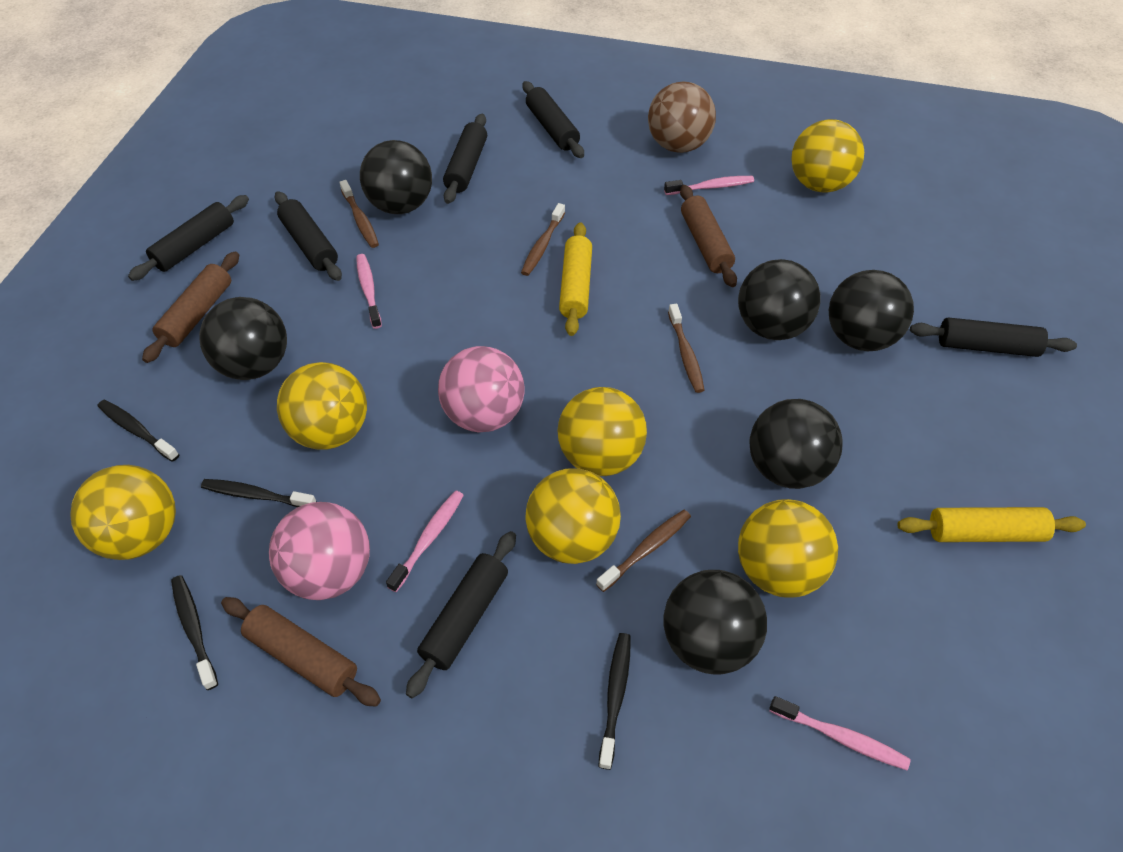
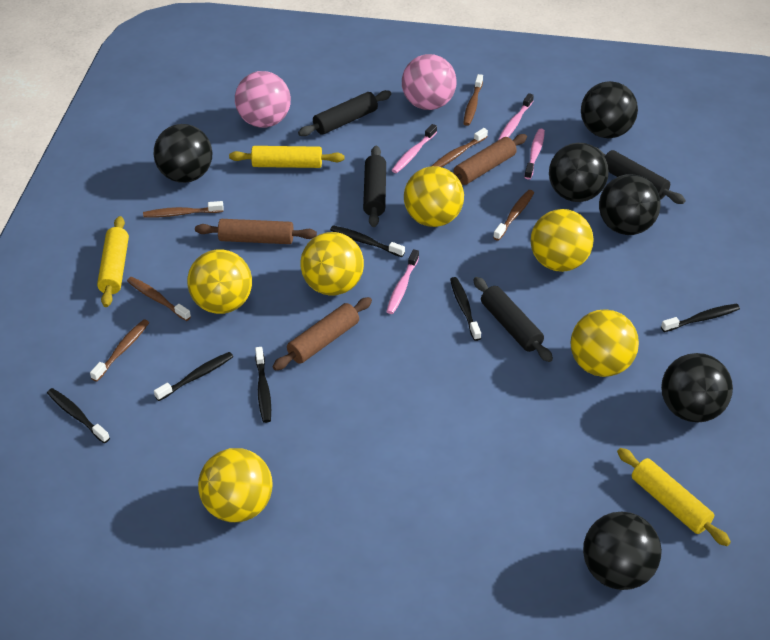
black rolling pin: [128,195,249,281] [275,191,342,281] [406,531,516,698] [443,114,487,204] [522,81,584,158] [910,317,1077,357] = 6 -> [298,90,391,136] [363,146,386,227] [473,277,553,362] [596,147,686,204] = 4
black toothbrush: [98,400,179,462] [171,575,218,690] [201,479,317,507] [598,633,631,770] = 4 -> [47,388,110,443] [154,352,233,401] [255,347,271,423] [330,225,405,257] [450,277,481,341] [661,304,740,332] = 6
brown ball: [648,81,716,153] = 1 -> none = 0
brown toothbrush: [340,180,379,248] [521,203,565,276] [596,510,691,592] [668,304,704,393] = 4 -> [90,319,149,382] [127,277,191,321] [143,201,224,218] [432,128,488,167] [463,74,483,126] [493,190,534,241] = 6
yellow rolling pin: [559,222,592,336] [897,507,1086,542] = 2 -> [97,216,129,307] [229,146,345,168] [617,448,731,546] = 3

